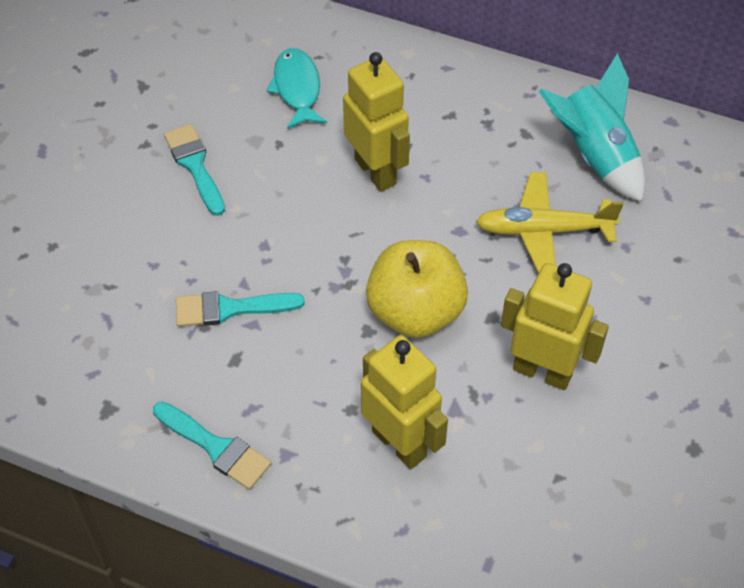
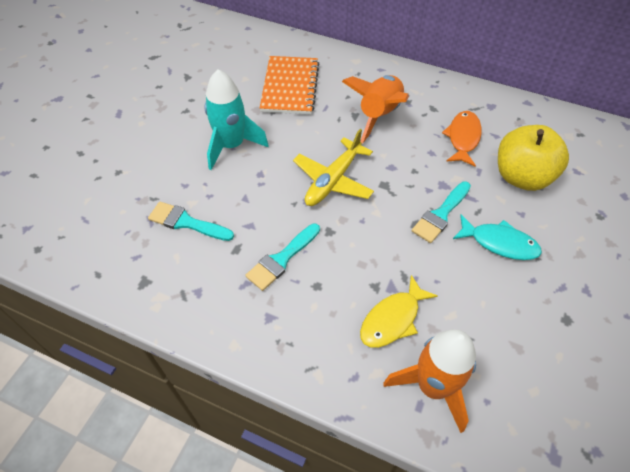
orange fish: none = 0 -> [442,111,482,167] = 1
orange notebook: none = 0 -> [260,56,319,115] = 1
orange rocket: none = 0 -> [342,75,409,143] [383,329,476,433] = 2
yellow fish: none = 0 -> [360,275,438,348] = 1
yellow robot: [343,52,410,192] [361,335,448,469] [501,263,609,390] = 3 -> none = 0

